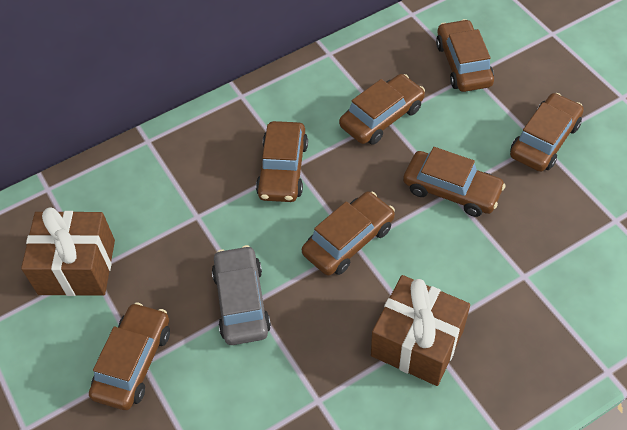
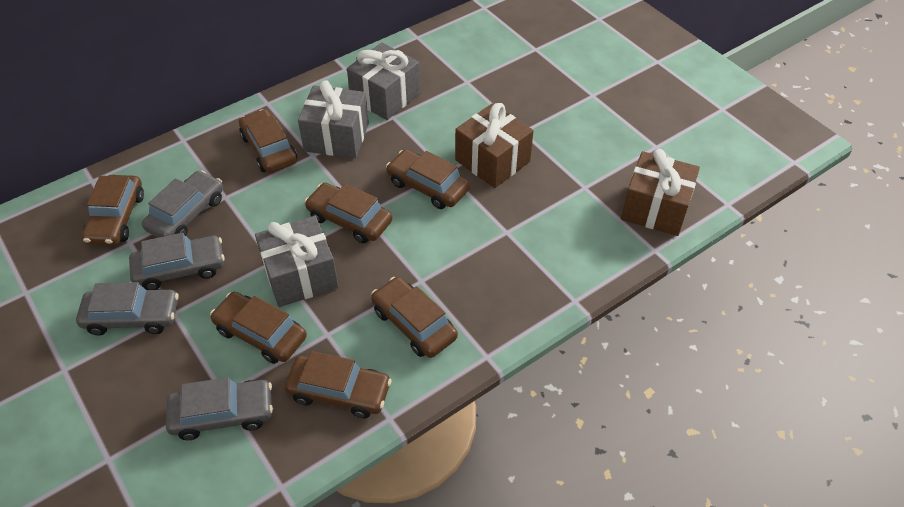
grey car: [212,245,271,345] = 1 -> [76,282,179,335] [129,233,225,290] [142,170,223,238] [166,377,273,440] = 4
grey gift: none = 0 -> [255,216,339,307] [298,80,369,158] [347,42,420,120] = 3

